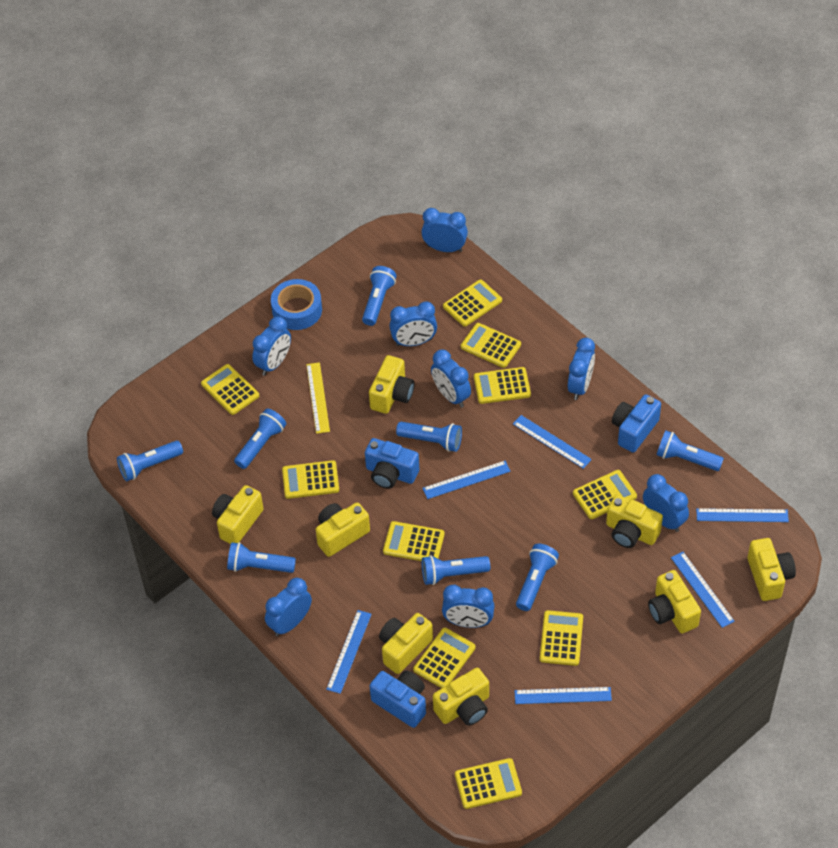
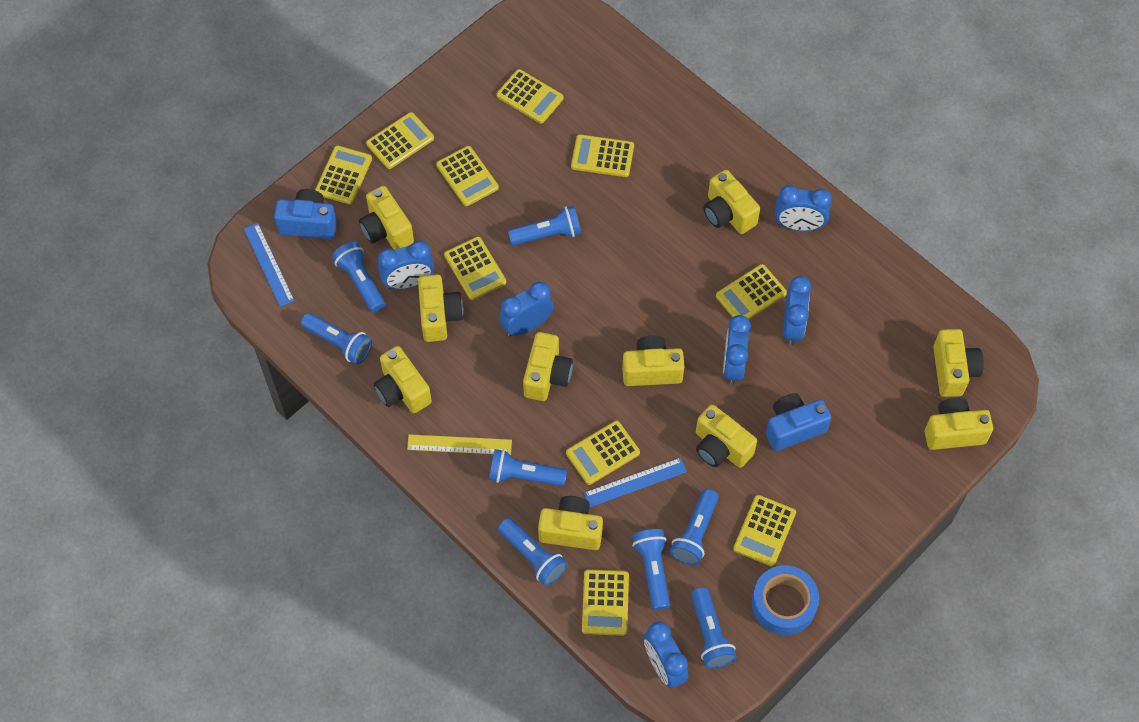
blue camera: [365,438,419,489] [370,671,426,728] [612,394,661,453] = 3 -> [274,189,337,239] [766,393,832,451] = 2
blue clock: [252,316,291,376] [265,578,312,636] [389,301,437,346] [421,208,468,252] [431,350,471,408] [442,585,494,628] [568,338,595,400] [643,474,689,532] = 8 -> [378,241,434,289] [499,282,554,337] [644,622,688,688] [723,315,751,385] [775,185,832,231] [783,276,811,346] = 6
blue ruler: [326,610,372,694] [422,461,511,499] [513,415,592,469] [514,687,612,704] [671,552,734,628] [696,508,789,522] = 6 -> [244,223,295,307] [584,458,687,507] = 2
yellow camera: [212,485,264,544] [316,502,370,557] [369,355,414,414] [379,613,433,674] [433,668,489,726] [606,495,663,548] [648,570,701,633] [747,538,796,601] = 8 -> [359,186,414,250] [373,346,432,413] [418,274,463,342] [523,332,573,401] [538,496,603,550] [622,335,685,386] [696,404,757,468] [704,170,760,234] [924,397,993,450] [933,329,984,397] = 10

